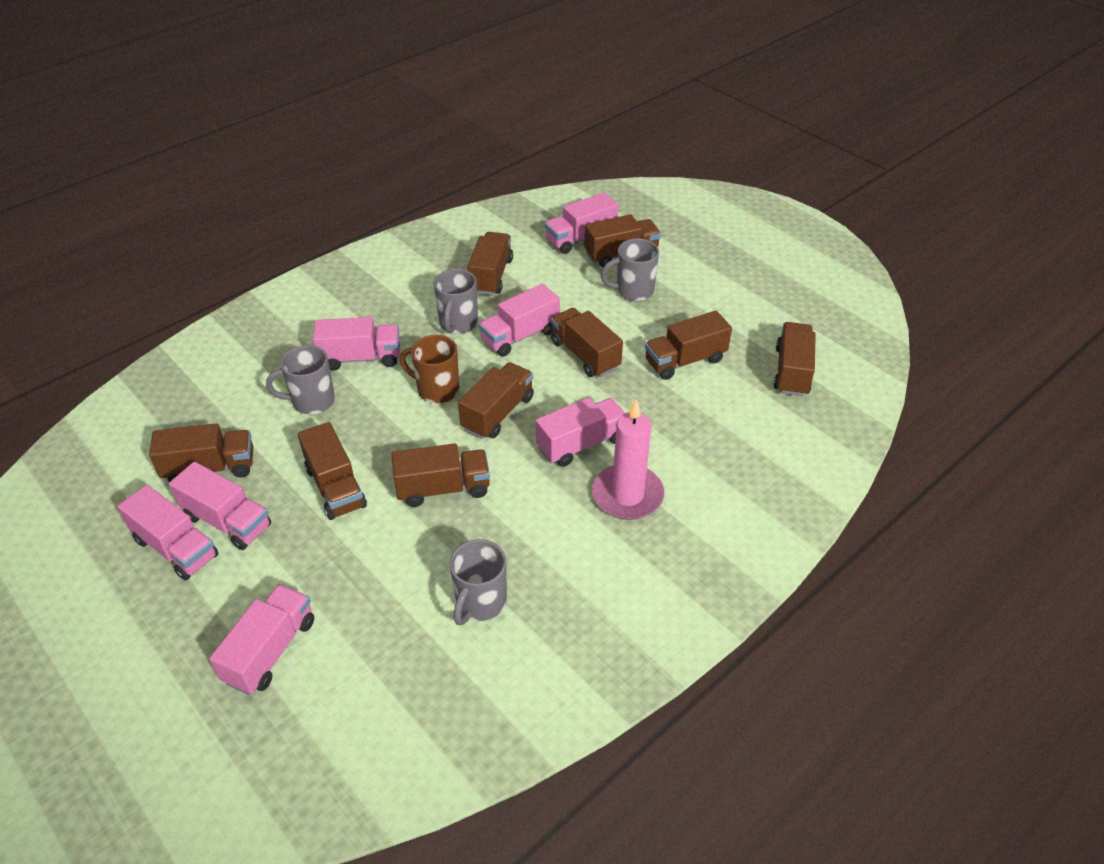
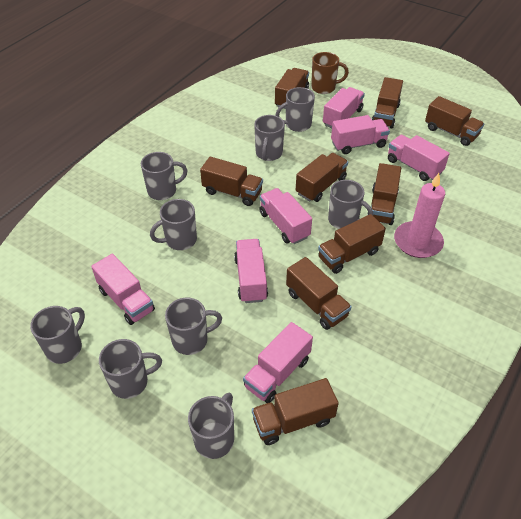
grey mug: [266,345,335,414] [434,269,478,334] [450,539,507,625] [601,238,659,301] = 4 -> [30,306,85,364] [99,339,162,399] [141,152,188,200] [150,199,197,250] [165,298,222,355] [188,392,234,459] [254,115,285,161] [275,87,315,132] [328,180,373,229] = 9

